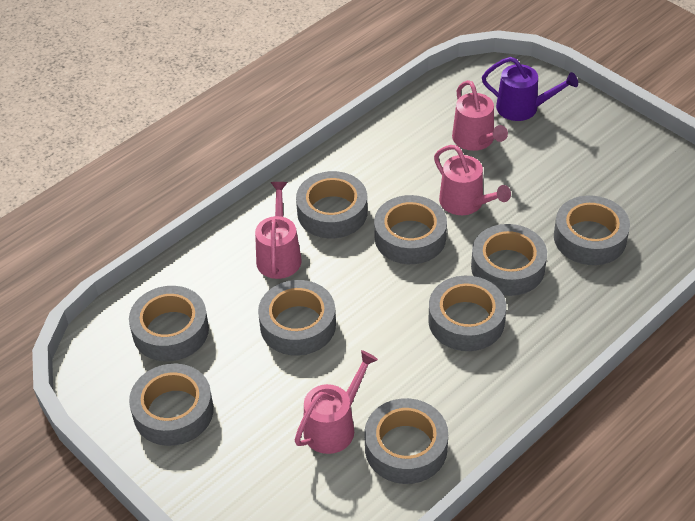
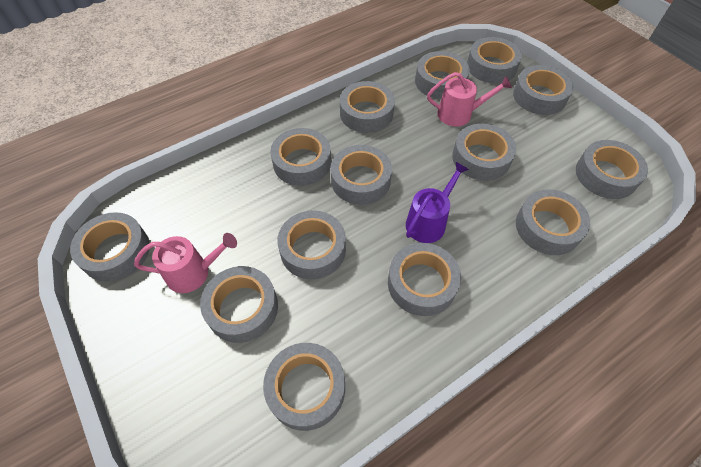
grey tape: [129,286,209,361] [129,364,214,446] [258,280,336,356] [296,171,368,238] [364,398,448,484] [374,195,447,264] [428,276,506,351] [471,224,547,296] [554,196,630,265] = 9 -> [70,212,150,282] [200,266,278,343] [263,343,345,431] [270,128,331,186] [277,210,346,279] [330,145,392,205] [340,81,395,133] [388,243,461,316] [415,51,470,99] [452,124,516,181] [467,37,522,84] [513,65,574,115] [516,189,590,255] [576,140,648,199] = 14
pink watering can: [255,182,302,279] [295,350,378,454] [434,145,511,215] [452,80,508,151] = 4 -> [134,233,237,293] [427,72,512,127] = 2

